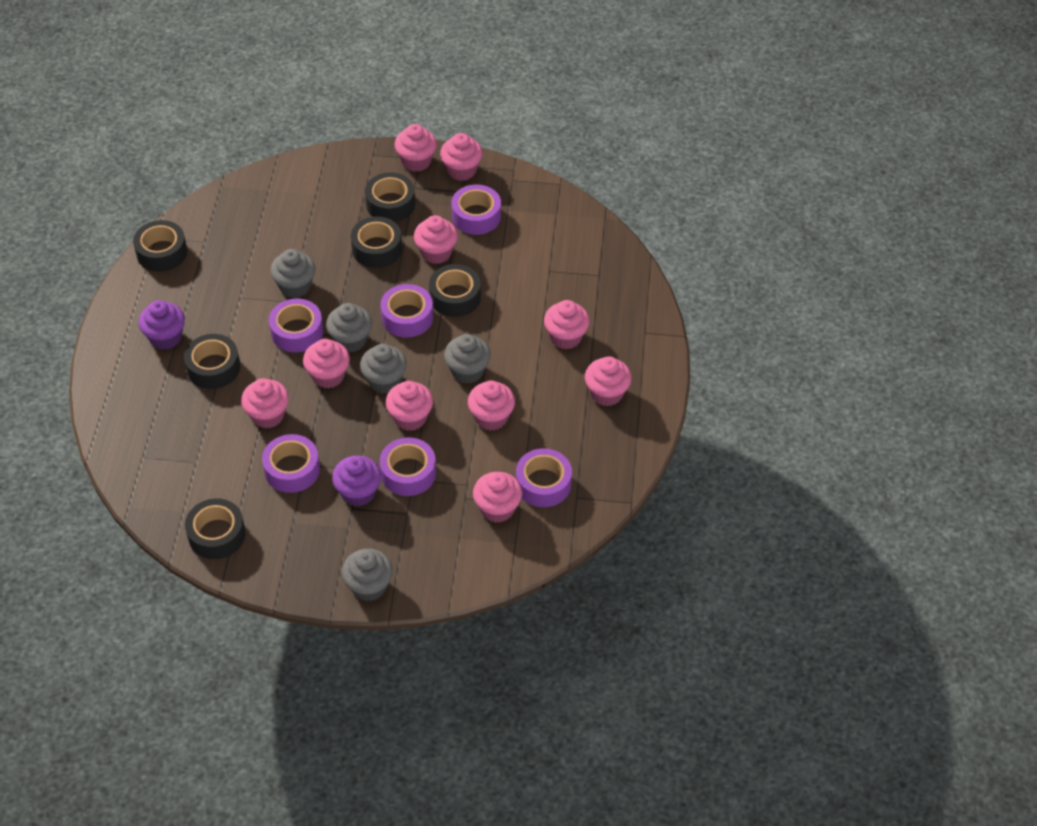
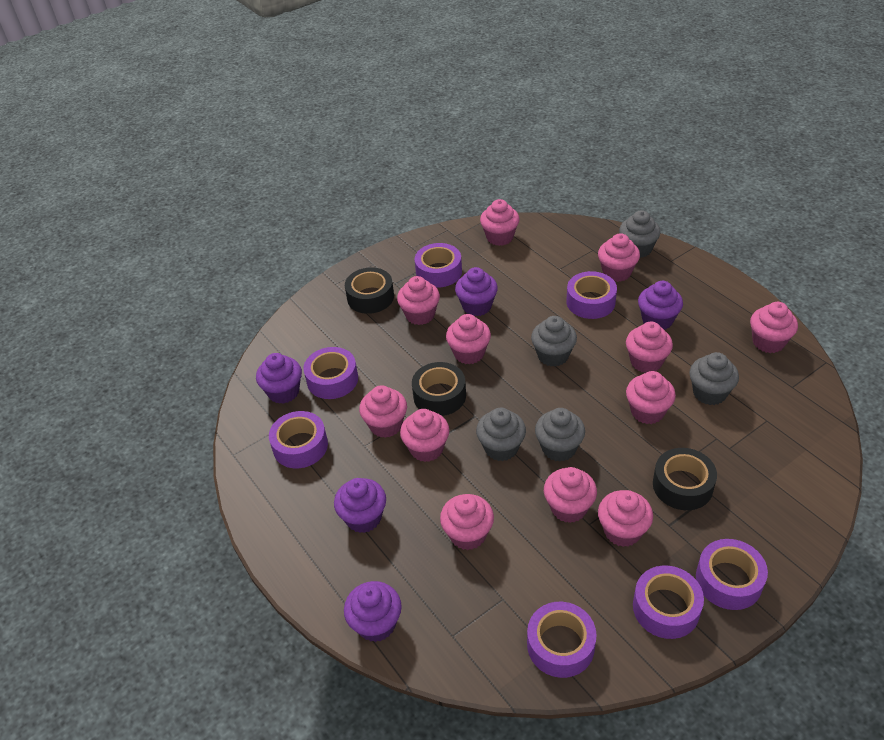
black tape: [133,220,187,272] [184,334,240,389] [185,498,246,559] [351,217,402,268] [365,173,415,222] [429,264,481,317] = 6 -> [345,267,394,314] [412,362,466,416] [653,448,717,510] = 3
pink cupcake: [241,378,289,428] [303,339,350,388] [386,381,433,431] [395,124,437,172] [414,215,458,264] [440,133,483,181] [468,381,515,431] [473,472,522,523] [544,300,590,349] [585,356,632,406] = 10 -> [359,385,407,438] [397,276,440,325] [400,409,449,462] [440,494,494,550] [446,314,491,364] [480,199,520,246] [544,467,597,523] [598,233,640,282] [598,490,653,547] [626,322,673,373] [626,371,676,424] [750,302,798,353] = 12
purple cupcake: [139,300,185,350] [332,456,381,506] = 2 -> [256,353,302,404] [334,478,386,533] [344,581,402,642] [455,267,498,316] [638,281,683,330] = 5
purple tape: [262,434,320,493] [269,299,323,352] [380,284,433,338] [380,437,436,496] [451,185,501,235] [516,448,572,507] = 6 -> [269,411,328,468] [303,347,358,399] [415,243,462,288] [527,602,597,678] [566,271,617,319] [633,566,704,639] [696,539,768,610] = 7

